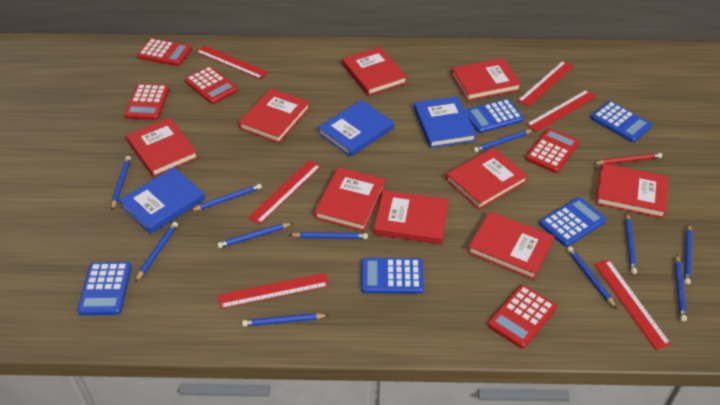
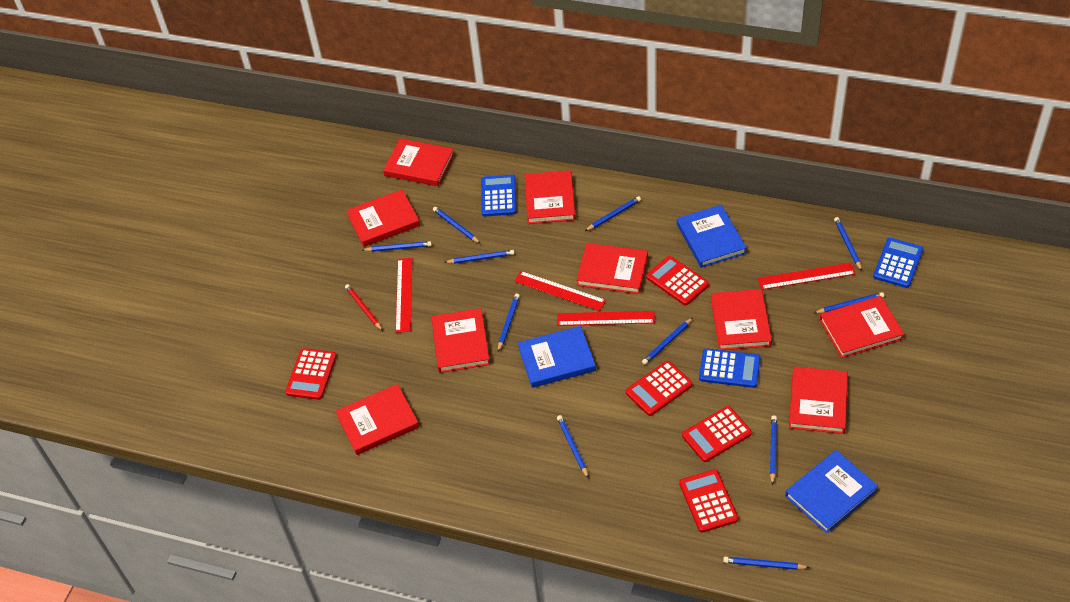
blue calculator: [77,262,132,315] [361,258,424,294] [465,99,524,133] [539,197,606,247] [591,101,652,142] = 5 -> [481,175,517,216] [699,348,761,388] [873,238,923,288] = 3
red ruler: [196,45,268,79] [218,273,329,309] [248,160,321,224] [517,61,574,107] [526,90,597,132] [594,259,671,350] = 6 -> [396,258,412,333] [514,271,606,311] [557,311,655,326] [758,263,856,290] = 4

